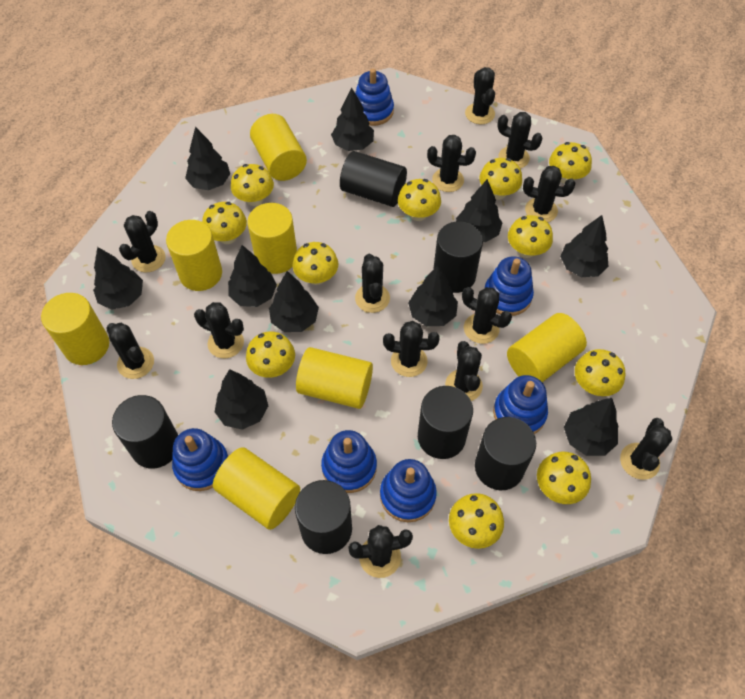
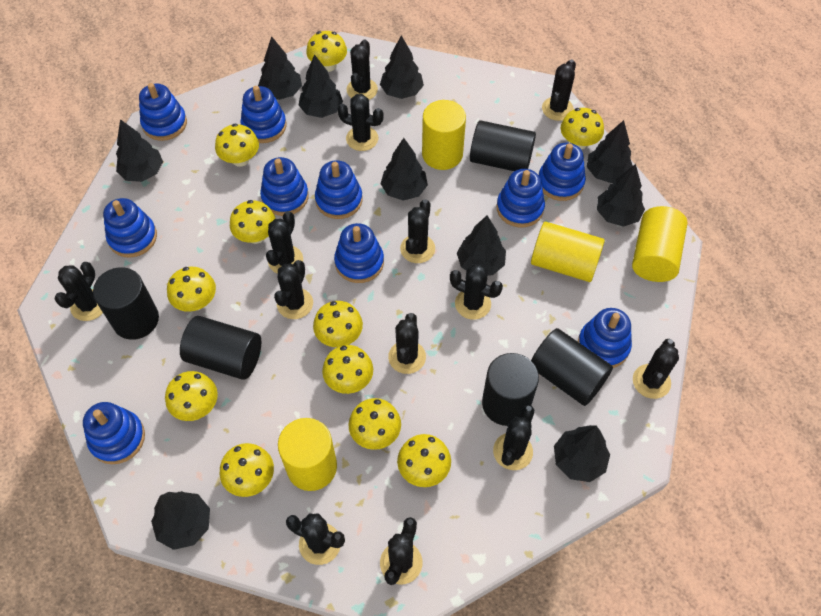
black cylinder: [112,395,178,468] [295,480,352,554] [340,151,407,207] [418,386,473,459] [433,221,483,293] [475,417,536,490] = 6 -> [93,267,159,340] [180,316,261,380] [470,120,536,171] [482,353,539,426] [531,328,613,406] = 5
blue stacking toy: [172,428,228,491] [321,430,377,493] [355,69,394,126] [380,459,437,522] [485,256,534,316] [493,375,548,434] = 6 -> [83,402,145,464] [103,198,157,258] [139,83,187,141] [240,86,286,143] [260,157,309,216] [315,160,362,219] [334,223,384,283] [497,169,545,227] [539,143,586,201] [578,308,632,368] = 10
yellow cylinder: [41,293,109,365] [166,220,222,291] [213,447,300,530] [247,203,297,274] [250,114,307,181] [296,347,373,409] [507,313,587,382] = 7 -> [278,418,337,491] [422,100,466,170] [531,222,605,282] [632,206,688,282] = 4

